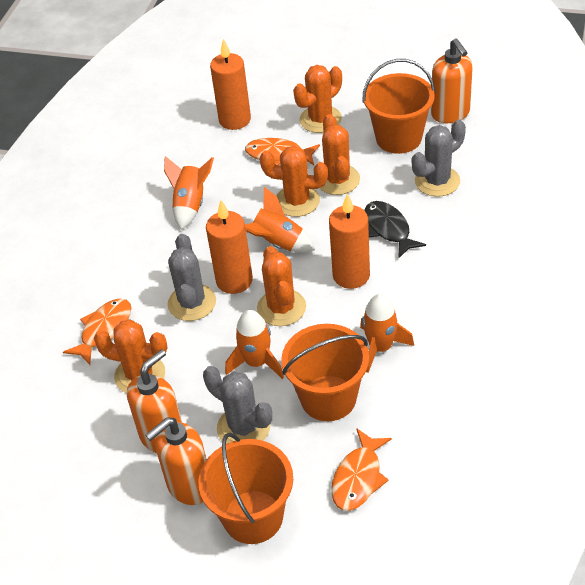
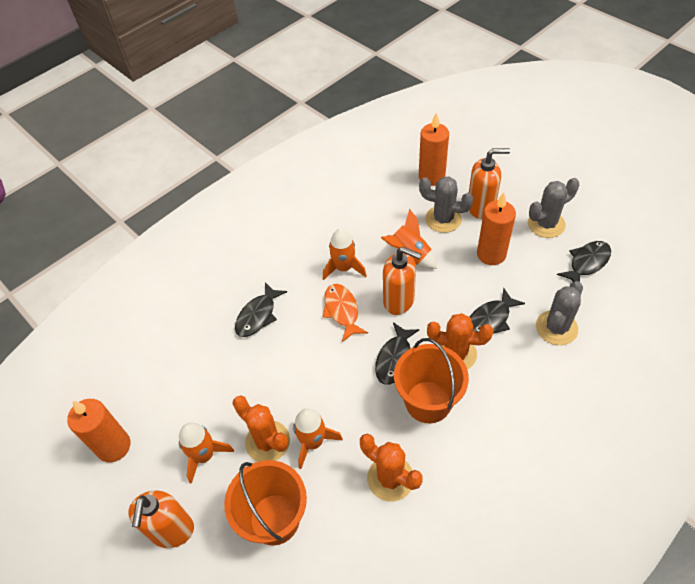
black fish: [364,201,426,259] = 1 -> [235,282,287,337] [375,322,420,385] [470,288,525,334] [557,241,611,282] = 4
orange bucket: [199,432,293,544] [281,324,369,421] [362,59,435,154] = 3 -> [224,460,307,545] [394,338,469,423] = 2
orange cactus: [94,319,168,393] [257,246,306,326] [260,146,328,217] [293,65,342,133] [319,114,360,195] = 5 -> [232,396,290,461] [360,434,423,502] [427,313,493,369] = 3
orange fish: [63,298,131,365] [245,138,320,165] [331,428,392,511] = 3 -> [323,284,368,342] = 1

